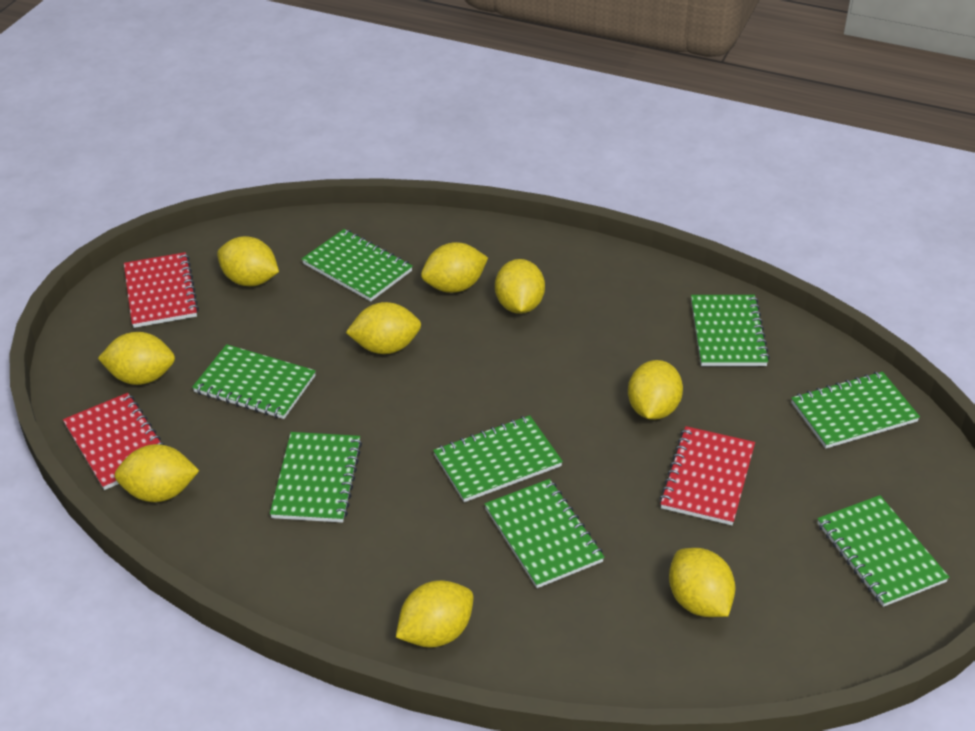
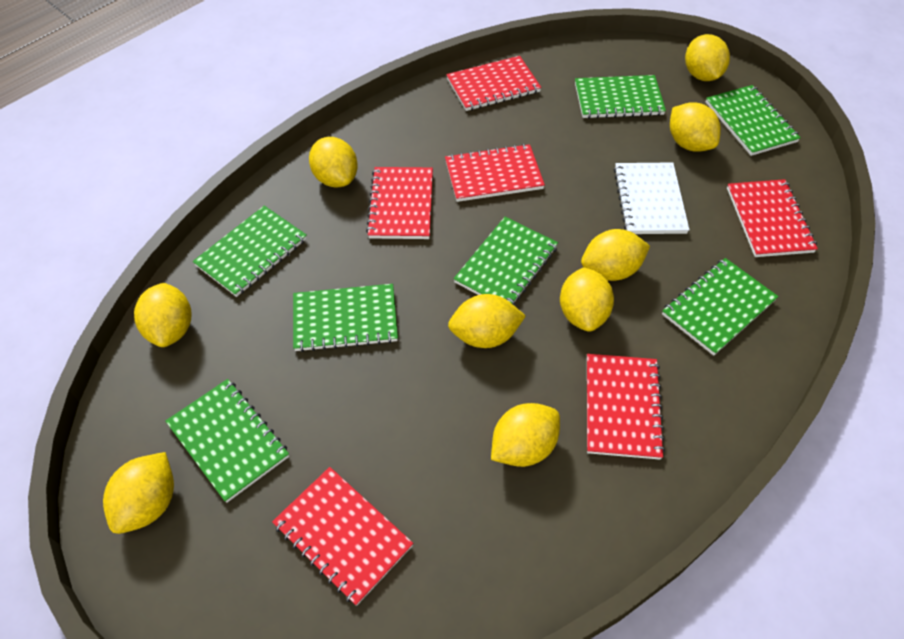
green notebook: [192,344,316,419] [270,432,362,523] [302,229,413,301] [433,415,563,502] [484,479,604,588] [691,295,770,366] [791,372,920,448] [817,495,949,607] = 8 -> [165,379,289,503] [193,206,307,297] [293,284,398,352] [453,217,558,306] [575,75,666,119] [662,258,778,356] [706,85,801,156] = 7
red notebook: [63,393,165,490] [124,252,199,328] [659,426,755,525] = 3 -> [272,467,413,606] [366,167,433,239] [445,144,545,202] [446,56,541,111] [587,354,665,460] [727,179,818,257] = 6
white notebook: none = 0 -> [614,162,690,234] = 1

